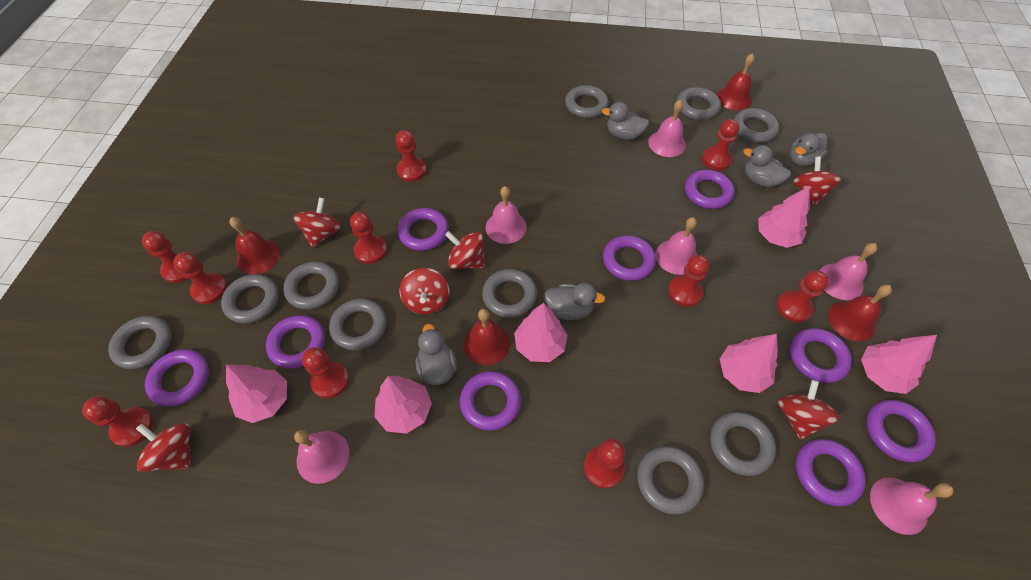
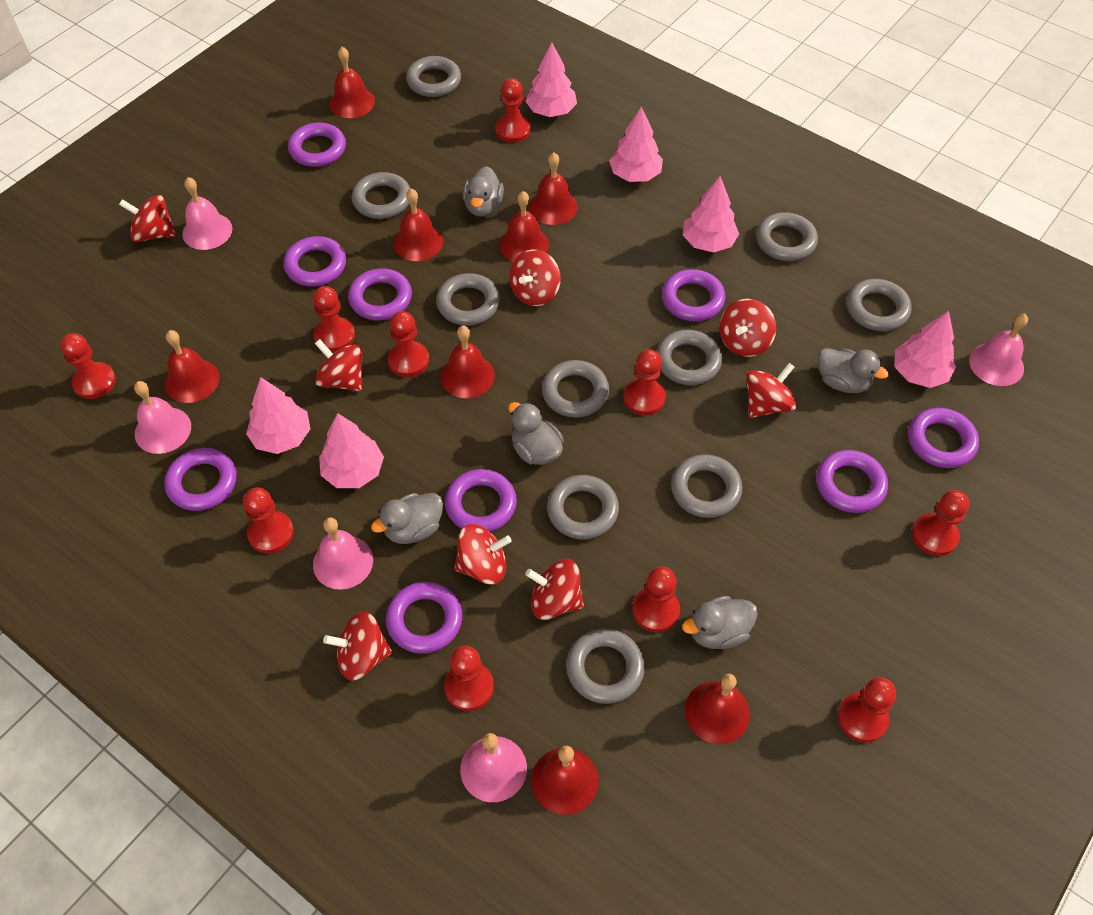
pink bell: [294,430,350,484] [486,186,527,244] [648,100,686,157] [655,217,697,275] [819,243,878,300] [870,477,954,535] = 6 -> [134,381,191,454] [182,177,233,250] [313,517,373,590] [460,733,527,802] [969,313,1028,386] = 5
red bell: [229,217,280,274] [463,309,510,365] [717,53,755,110] [828,284,892,341] = 4 -> [164,330,220,403] [330,47,375,118] [394,189,444,261] [441,326,495,398] [499,191,549,262] [529,152,578,225] [531,746,598,815] [685,674,750,744] = 8
red spinning top: [136,423,191,472] [293,197,341,248] [400,268,449,315] [445,231,485,269] [778,380,840,440] [793,157,842,206] = 6 -> [119,195,176,242] [315,339,363,392] [323,611,392,681] [454,524,512,585] [510,249,561,306] [525,559,584,620] [719,299,776,357] [746,363,796,418] = 8

